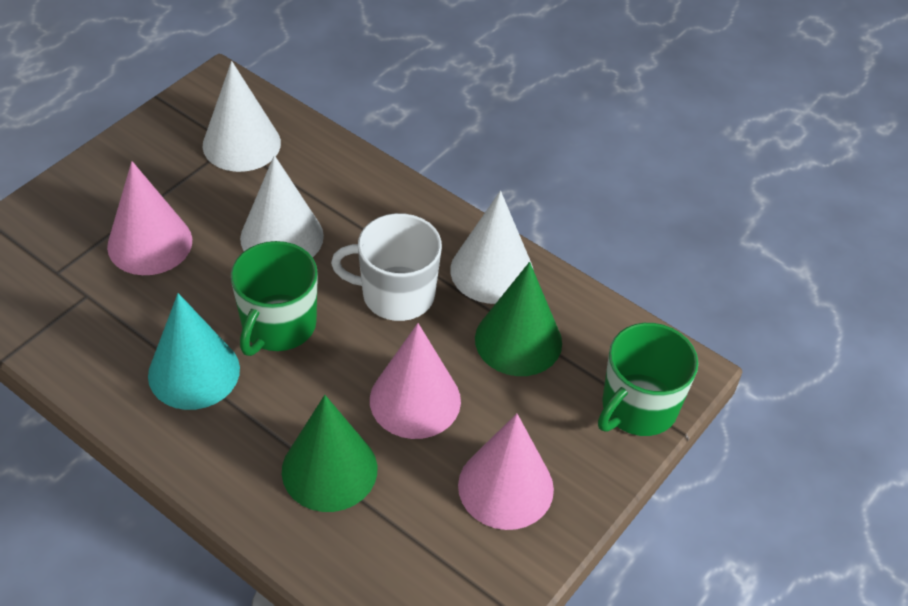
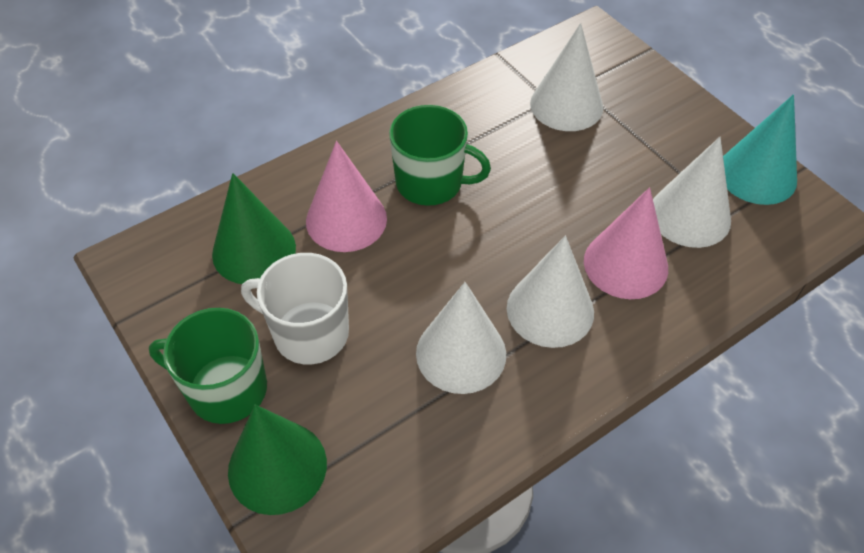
pink cone: [107,161,192,275] [370,323,461,439] [458,413,554,530] = 3 -> [306,141,387,252] [584,187,668,299] = 2
white cone: [203,61,281,172] [240,155,324,257] [450,191,533,304] = 3 -> [416,282,506,394] [507,235,594,348] [530,23,603,131] [653,137,731,248] = 4

